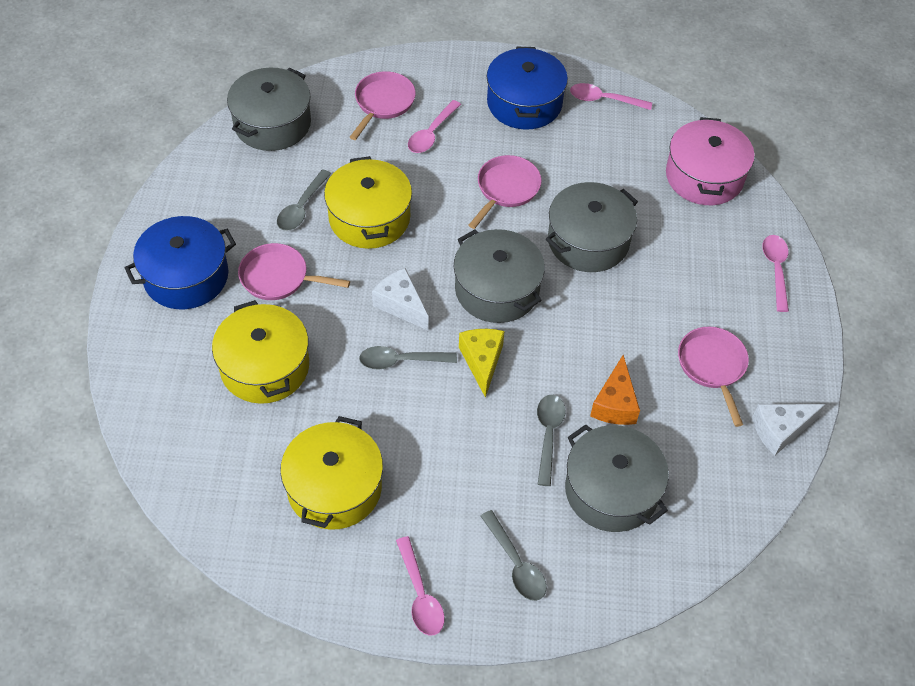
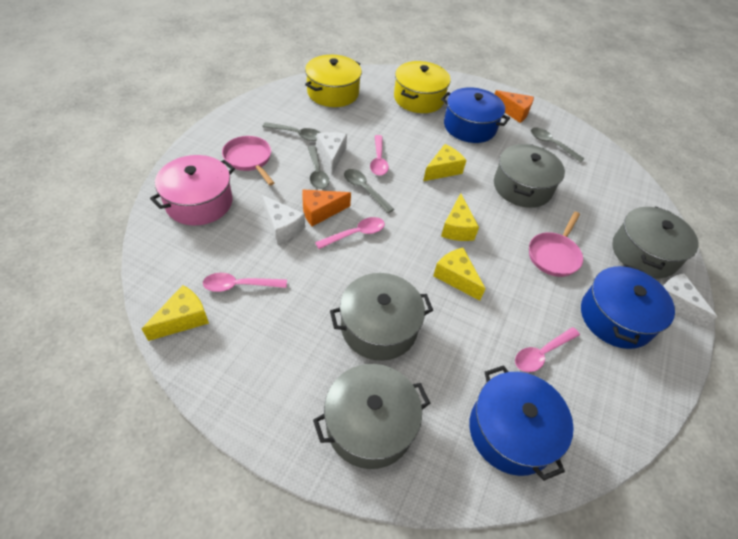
blue pot: [124,216,236,309] [487,47,568,130] = 2 -> [441,87,510,143] [469,365,574,481] [581,264,675,349] = 3
orange cheese: [590,355,640,425] = 1 -> [302,189,351,226] [495,90,534,123] = 2
pink pan: [238,243,350,300] [350,71,416,140] [468,155,542,229] [678,327,749,427] = 4 -> [222,136,274,185] [529,212,583,277] = 2
white cheese: [372,268,429,330] [752,404,825,456] = 2 -> [262,195,305,244] [317,132,347,175] [663,273,717,328] = 3
yellow cheese: [459,329,505,398] = 1 -> [142,285,209,341] [423,144,466,181] [433,248,486,301] [441,193,479,241] = 4
yellow pot: [212,300,309,404] [280,416,383,530] [324,156,412,249] = 3 -> [305,55,362,107] [394,61,451,113] = 2

